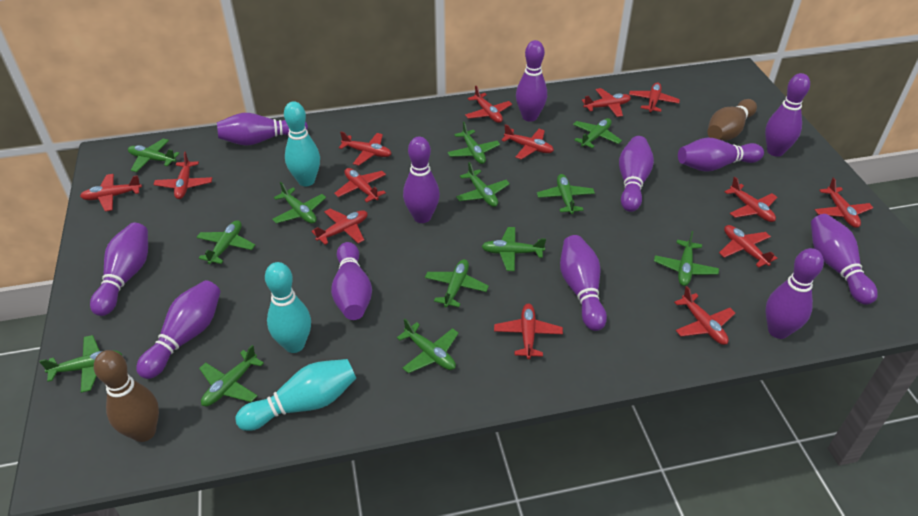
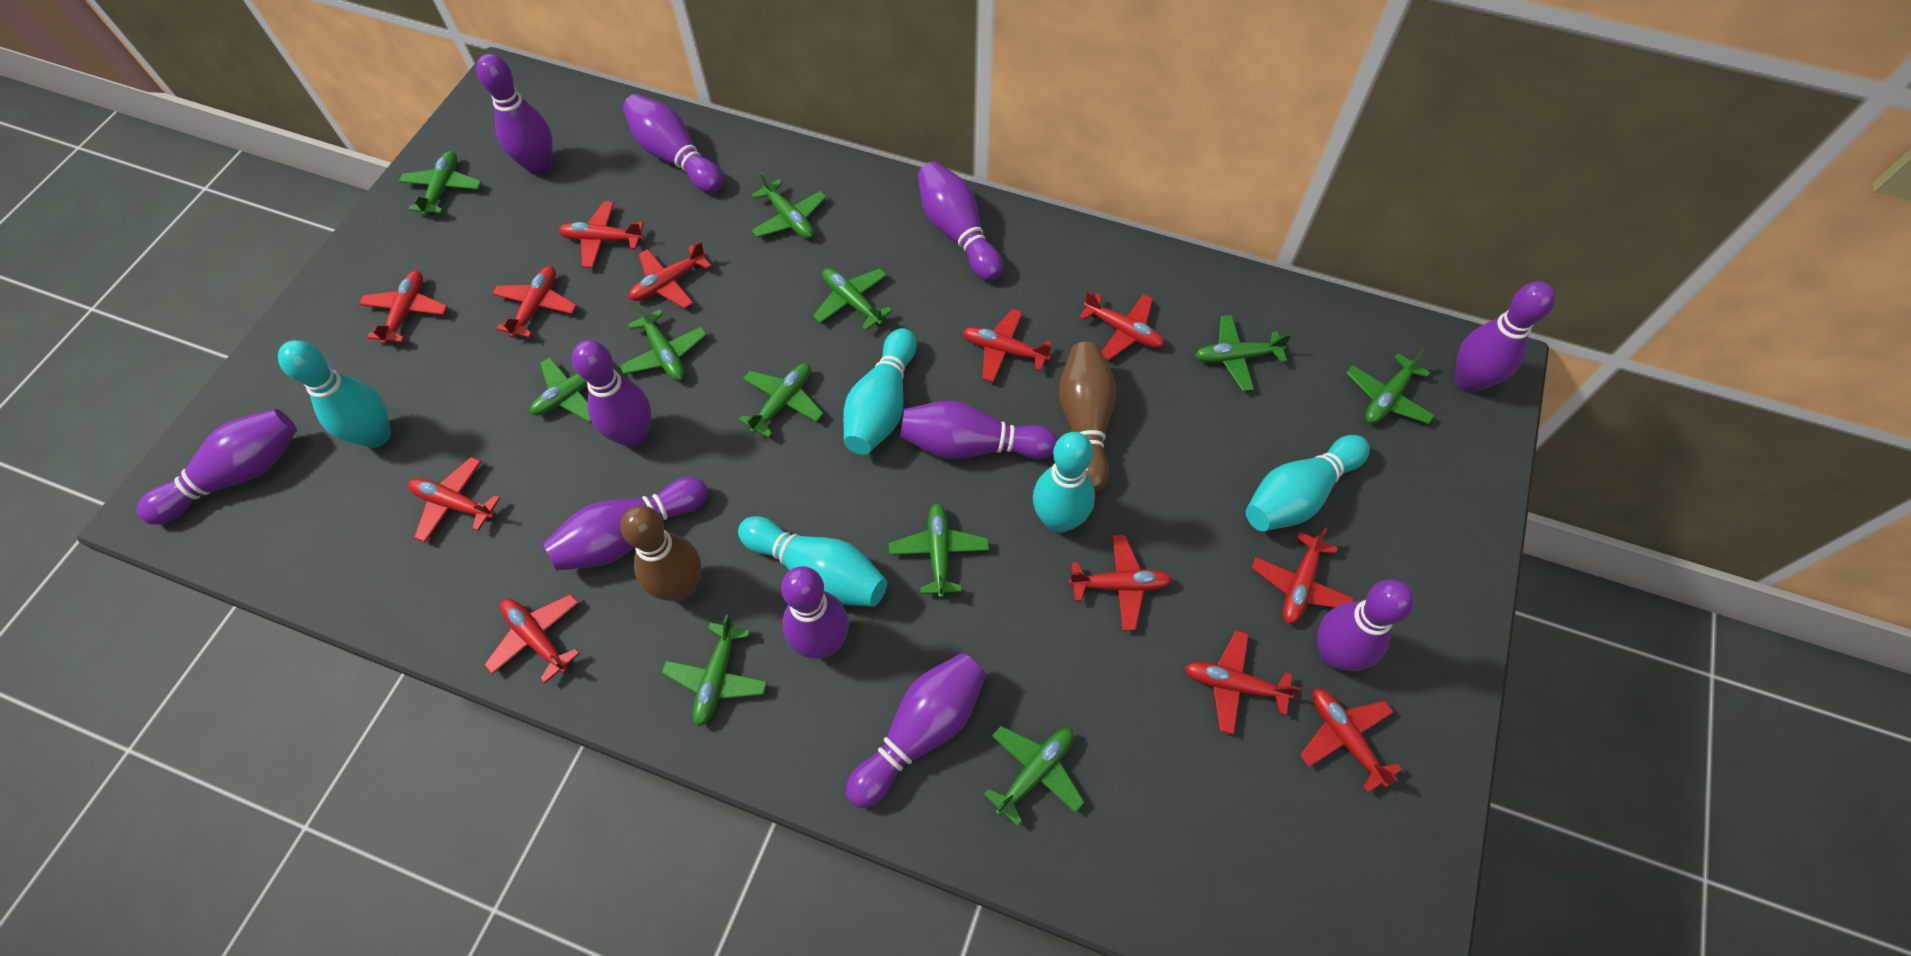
green plane: [39,335,122,393] [128,139,180,172] [196,220,255,264] [199,345,264,406] [272,182,326,224] [397,319,459,373] [425,259,489,307] [447,122,500,164] [456,162,510,207] [481,227,546,271] [537,174,595,214] [573,118,622,148] [654,231,719,286] = 13 -> [398,151,482,216] [530,357,614,423] [619,302,707,381] [662,615,767,727] [739,363,824,438] [751,172,827,239] [813,268,893,331] [889,503,989,598] [984,726,1085,826] [1195,315,1292,391] [1347,349,1435,424] = 11
purple bowling pin: [90,223,148,316] [136,280,221,379] [217,113,308,146] [331,242,372,320] [403,137,440,223] [516,40,547,122] [560,235,607,331] [619,136,654,212] [678,138,764,172] [765,73,810,157] [765,248,824,339] [811,214,878,305] = 12 -> [137,409,297,525] [476,54,553,175] [543,477,708,571] [572,340,651,448] [623,94,723,193] [781,566,849,659] [846,653,986,808] [900,401,1058,459] [918,161,1003,281] [1317,579,1414,671] [1455,281,1555,393] = 11
red plane: [80,174,142,211] [154,151,212,199] [311,208,368,245] [334,168,386,203] [339,132,391,166] [465,86,512,123] [494,304,563,359] [501,124,554,160] [582,88,631,117] [629,82,680,113] [674,286,735,345] [719,225,778,268] [724,177,777,222] [815,178,873,228] = 14 -> [359,271,448,345] [408,457,500,543] [484,594,580,683] [492,266,577,338] [559,201,644,268] [629,241,712,309] [963,309,1052,382] [1069,535,1173,630] [1079,291,1164,360] [1185,631,1301,735] [1252,527,1354,624] [1300,689,1402,793] = 12
turquoise bowling pin: [235,359,356,431] [265,262,311,353] [284,101,320,186] = 3 -> [278,340,391,448] [738,516,887,607] [843,328,917,455] [1033,432,1095,533] [1246,435,1370,531] = 5

